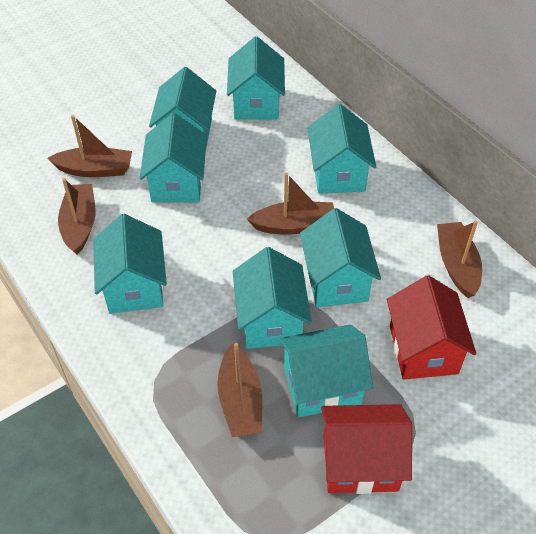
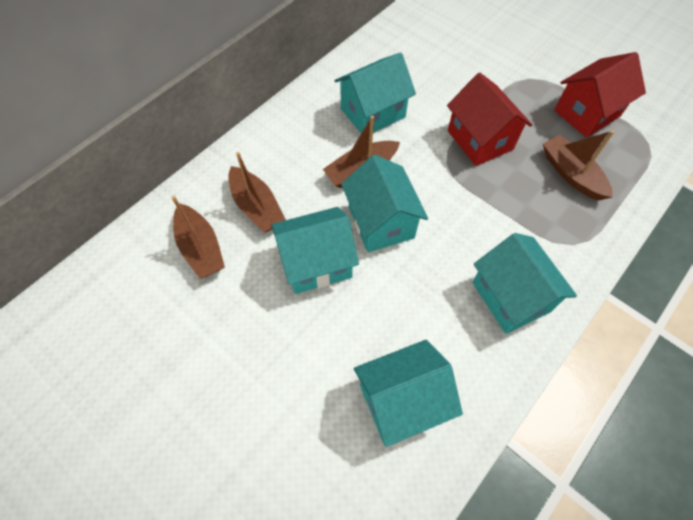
brown boat: [47,115,132,177] [58,178,95,255] [218,343,262,437] [247,173,334,235] [437,221,482,298] = 5 -> [171,196,225,279] [228,152,286,233] [323,116,400,188] [543,130,614,201] = 4
turquoise house: [93,214,167,314] [140,113,207,202] [149,67,216,153] [227,36,285,120] [233,247,312,349] [279,324,373,417] [300,208,381,307] [307,104,376,194] = 8 -> [271,207,359,294] [334,53,416,133] [341,155,428,252] [354,340,463,447] [472,233,577,334] = 5

